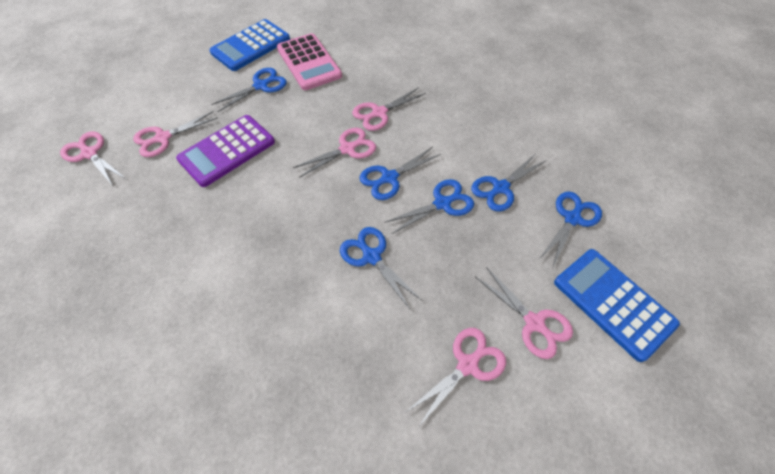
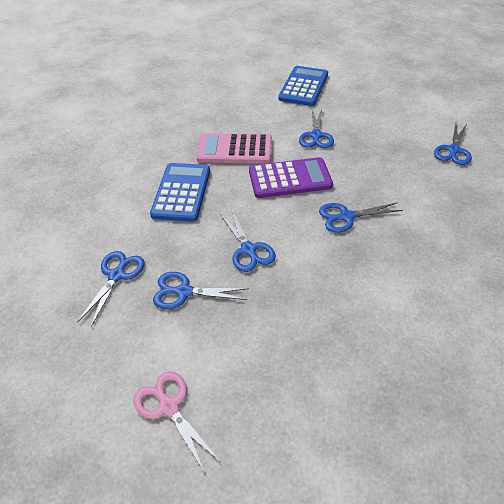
pink scissors: [60,131,126,187] [133,111,218,157] [293,128,376,178] [352,87,426,131] [406,328,506,426] [476,267,573,359] = 6 -> [133,371,220,473] = 1

